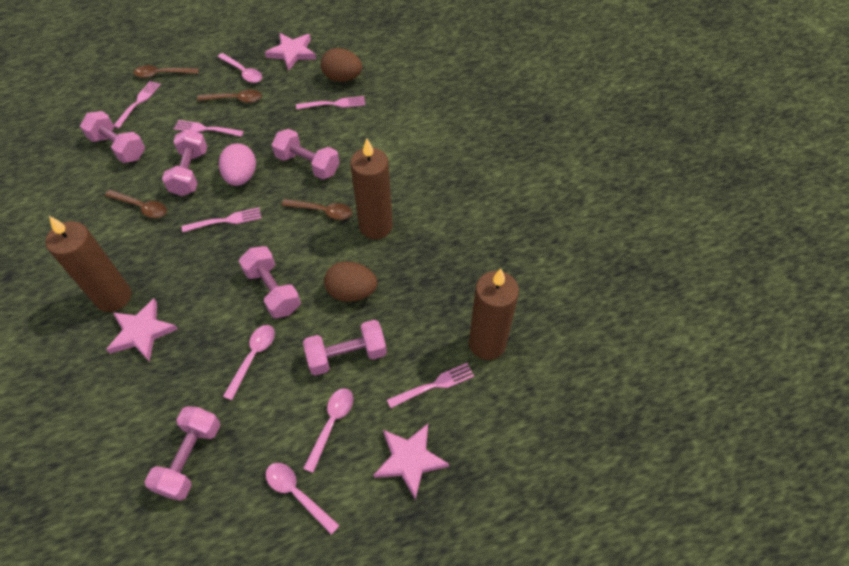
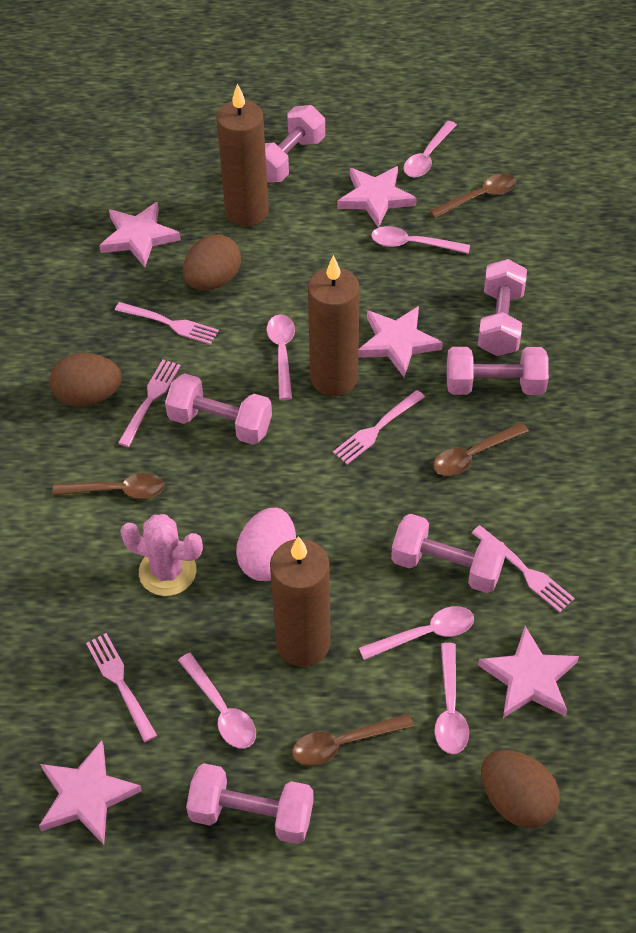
brown egg: [321,48,362,82] [324,261,377,302] = 2 -> [50,353,122,407] [183,234,241,290] [481,750,560,828] = 3
pink cactus: none = 0 -> [120,514,203,596] = 1
pink spoon: [217,53,262,83] [223,325,275,400] [266,463,340,535] [303,388,353,473] = 4 -> [178,653,256,748] [266,314,295,400] [359,606,474,660] [371,226,470,254] [403,121,457,177] [434,643,469,754] = 6
pink star: [106,298,178,361] [265,33,316,71] [373,424,449,500] = 3 -> [39,740,142,845] [99,202,181,267] [337,166,417,228] [358,306,443,377] [478,626,579,718] = 5

